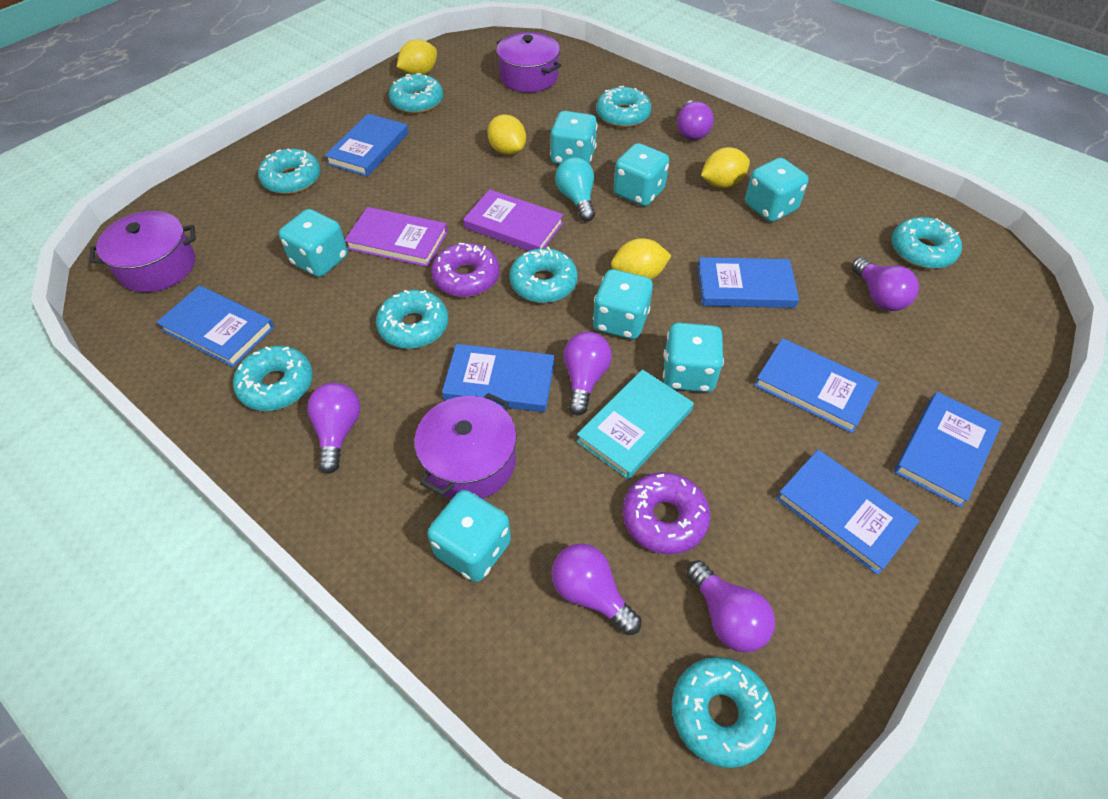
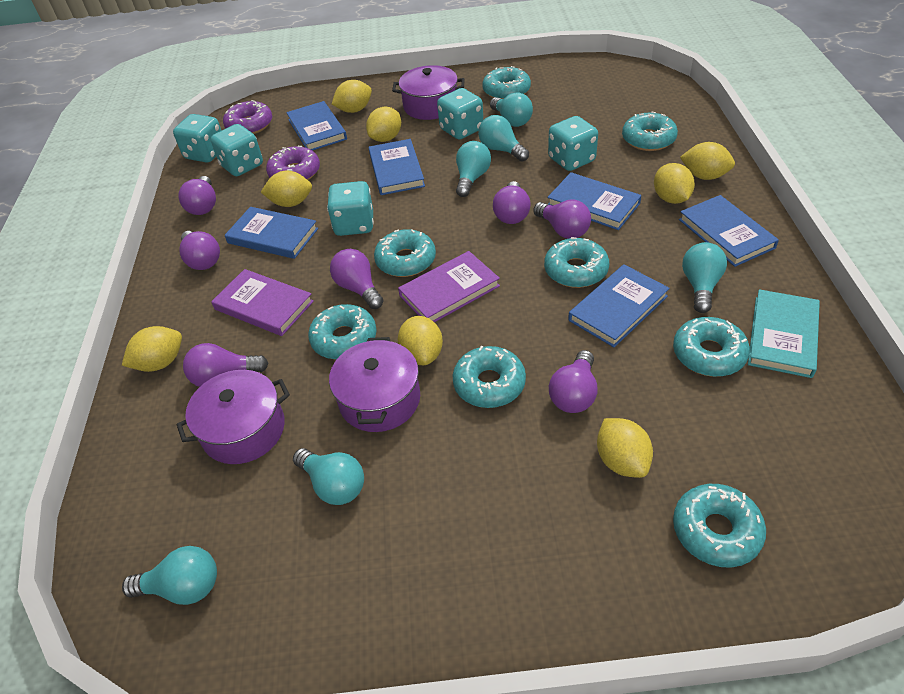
blue book: [156,285,274,367] [325,114,409,177] [442,344,555,412] [697,257,799,308] [754,338,879,433] [776,450,920,575] [894,392,1002,508] = 7 -> [225,207,318,259] [286,101,347,151] [369,139,425,195] [547,172,641,230] [568,264,670,347] [679,195,779,267] = 6
purple light bulb: [307,383,360,474] [552,544,642,635] [564,332,612,415] [677,100,714,140] [686,560,775,652] [852,257,919,311] = 6 -> [178,176,216,215] [179,231,220,270] [183,343,269,387] [330,249,384,309] [493,181,531,224] [533,200,591,239] [549,350,597,413] = 7
turquoise dice: [279,209,348,277] [428,490,511,582] [550,111,598,165] [593,269,653,340] [613,143,669,206] [663,323,724,392] [745,158,809,222] = 7 -> [173,114,222,163] [211,124,263,176] [327,181,374,236] [437,88,483,139] [548,116,598,171] = 5
turquoise light bulb: [555,157,595,222] = 1 -> [122,546,217,605] [293,448,364,505] [456,141,491,197] [478,115,529,162] [490,93,533,127] [682,242,727,313] = 6
yellow lemon: [397,39,437,75] [487,114,526,155] [611,238,672,280] [701,147,750,188] = 4 -> [122,326,182,372] [261,171,312,207] [332,80,372,113] [366,107,401,142] [398,316,443,365] [597,418,653,478] [654,163,695,204] [680,142,735,180] = 8

